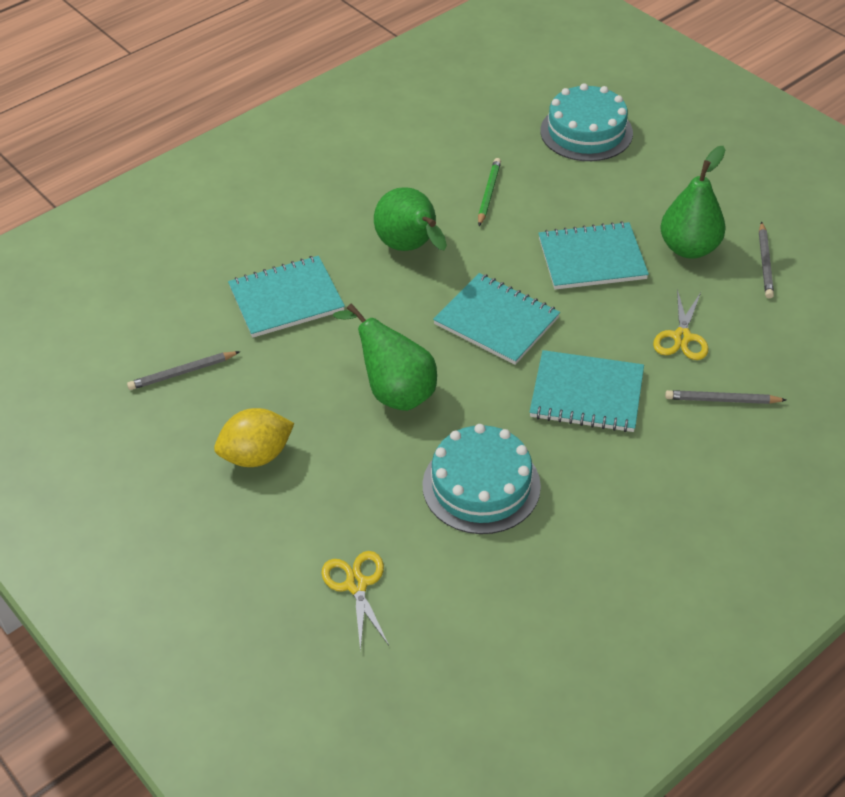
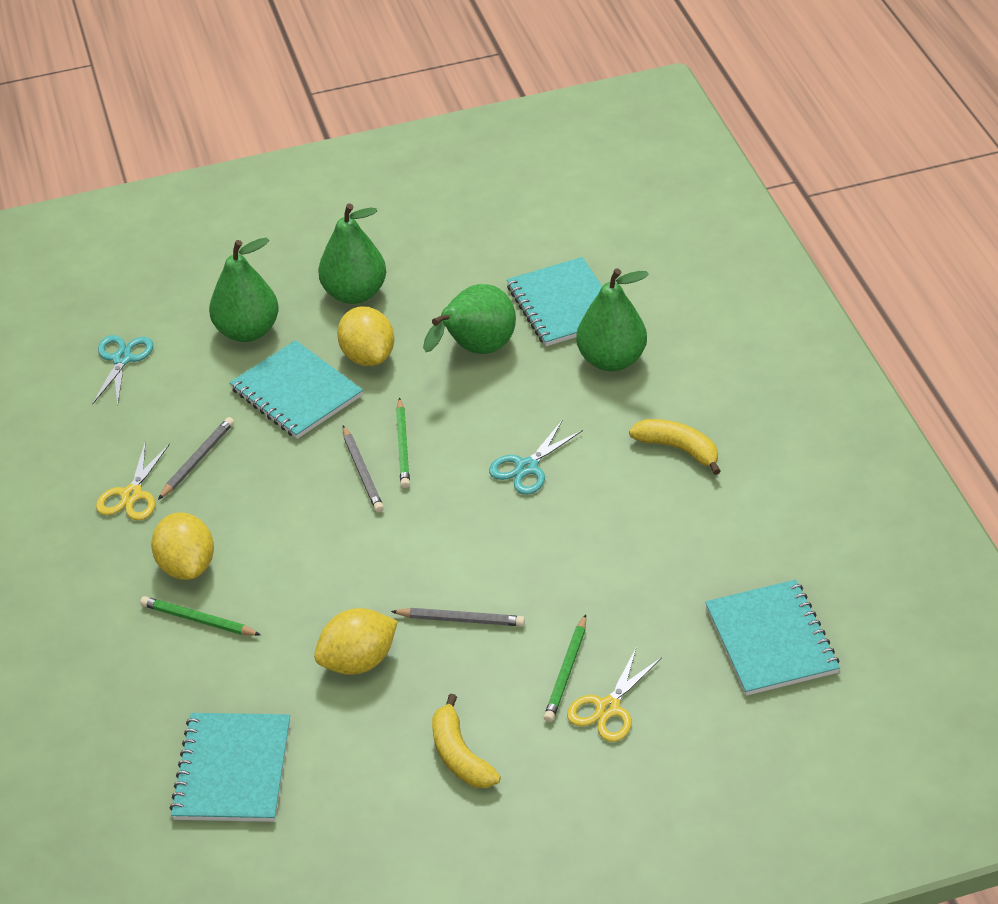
green pear: [333,303,437,411] [374,187,447,251] [660,146,726,259] = 3 -> [209,238,279,342] [318,203,386,304] [423,284,516,354] [576,268,649,371] = 4
green pencil: [478,158,501,226] = 1 -> [140,596,261,636] [396,397,410,488] [544,614,586,722] = 3
turquoise cake: [422,424,541,534] [540,83,633,161] = 2 -> none = 0
turquoise scissors: none = 0 -> [92,335,153,406] [489,420,583,495] = 2
yellow banana: none = 0 -> [432,694,501,788] [629,419,721,475] = 2
yellow lemon: [214,408,294,467] = 1 -> [151,513,214,580] [314,608,398,675] [337,306,394,366] = 3

